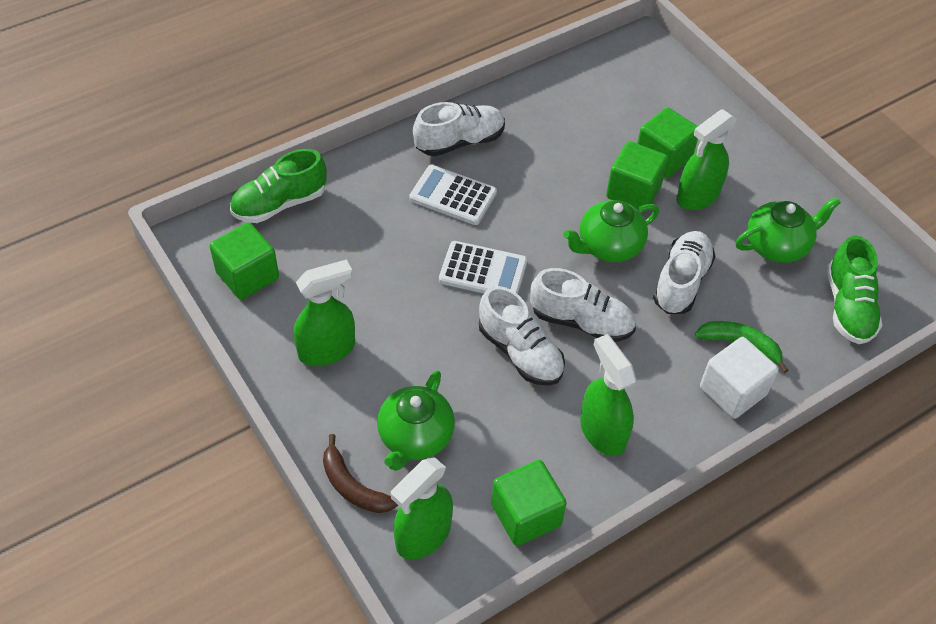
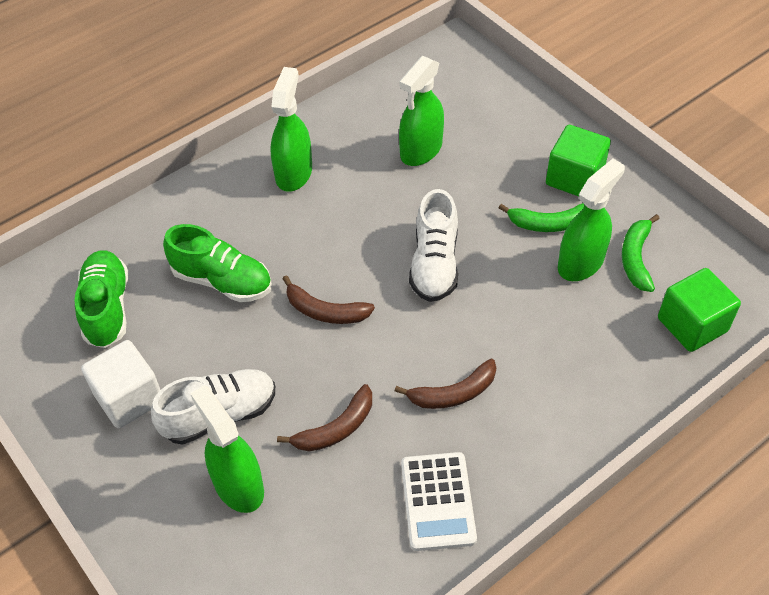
brown banana: [323,434,398,513] = 1 -> [277,384,372,451] [282,275,375,324] [395,359,496,409] = 3
green banana: [695,321,789,373] = 1 -> [499,203,585,232] [622,214,660,292] = 2
green cube: [209,222,279,300] [491,460,567,546] [606,141,668,212] [637,107,698,178] = 4 -> [546,125,611,196] [658,268,741,352] = 2
green teapot: [377,370,455,471] [563,200,659,262] [736,197,841,263] = 3 -> none = 0
white calculator: [409,165,497,225] [439,241,527,294] = 2 -> [401,452,477,551] = 1
white shoe: [413,102,505,156] [479,286,565,386] [530,268,636,342] [653,231,716,314] = 4 -> [151,369,275,445] [409,189,458,302] = 2

